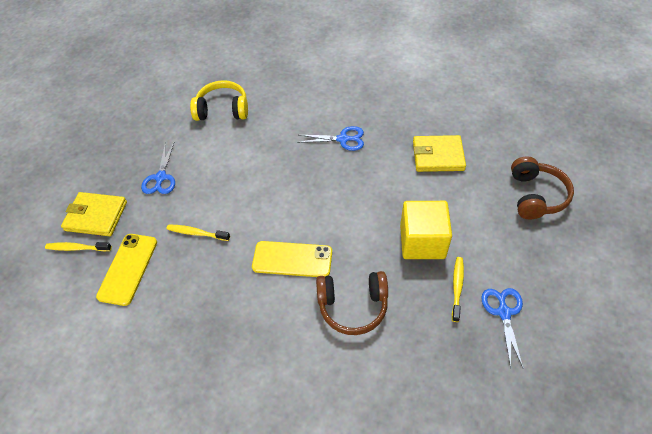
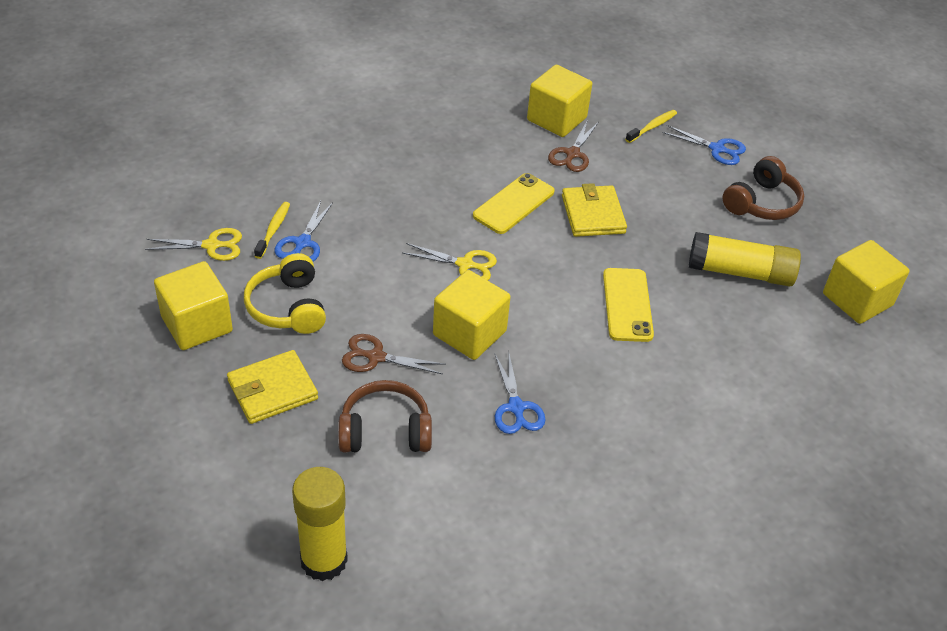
brown scissors: none = 0 -> [342,334,446,374] [548,121,599,172] = 2
yellow cube: [400,201,452,259] = 1 -> [154,261,233,350] [433,270,511,360] [527,65,592,137] [823,240,910,324] = 4
yellow glue stick: none = 0 -> [292,467,348,581] [689,232,801,286] = 2
yellow scissors: none = 0 -> [145,228,242,261] [403,243,497,280] = 2
yellow toothbrush: [45,242,112,251] [167,224,230,241] [452,257,464,322] = 3 -> [254,202,290,259] [625,110,677,143] = 2

